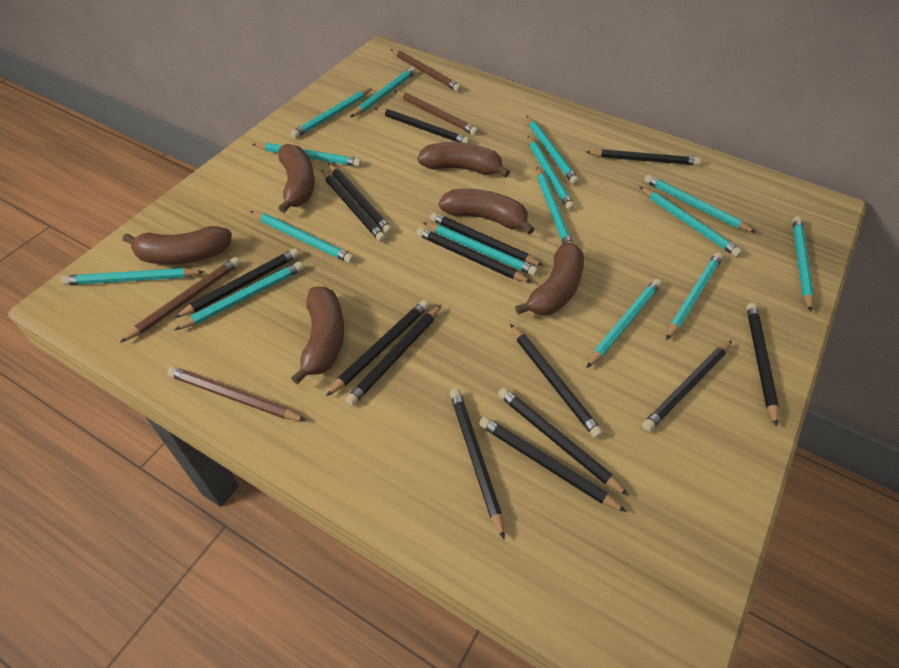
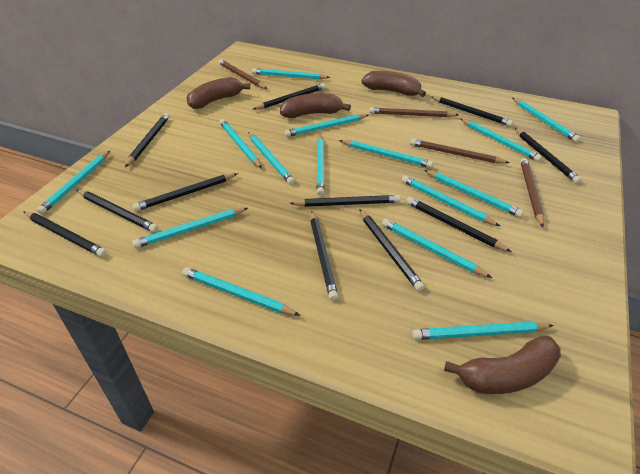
black pencil: [174,248,299,318] [322,170,386,242] [326,300,429,396] [328,164,393,234] [346,305,442,406] [375,108,470,143] [416,227,532,283] [430,212,543,266] [450,389,504,539] [479,416,627,512] [498,387,629,496] [510,324,603,438] [586,149,701,165] [642,340,732,432] [746,303,779,427] = 15 -> [23,211,107,257] [77,190,158,233] [125,113,170,167] [132,173,238,211] [253,83,326,110] [289,195,401,207] [310,211,338,301] [359,209,425,291] [406,197,512,252] [430,96,513,127] [515,128,582,184] = 11
brown banana: [123,226,232,265] [278,144,315,213] [291,286,344,385] [417,142,510,178] [439,189,535,234] [515,242,584,315] = 6 -> [186,77,250,109] [280,93,351,118] [361,71,426,97] [444,336,561,394] = 4

